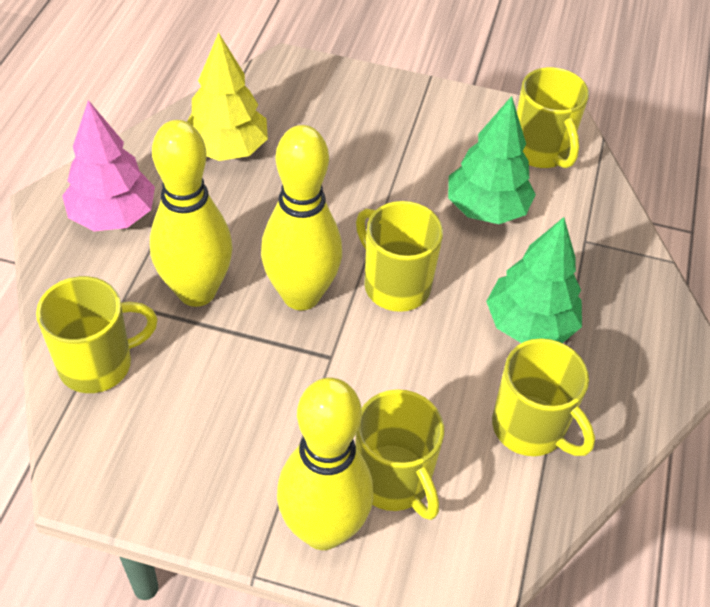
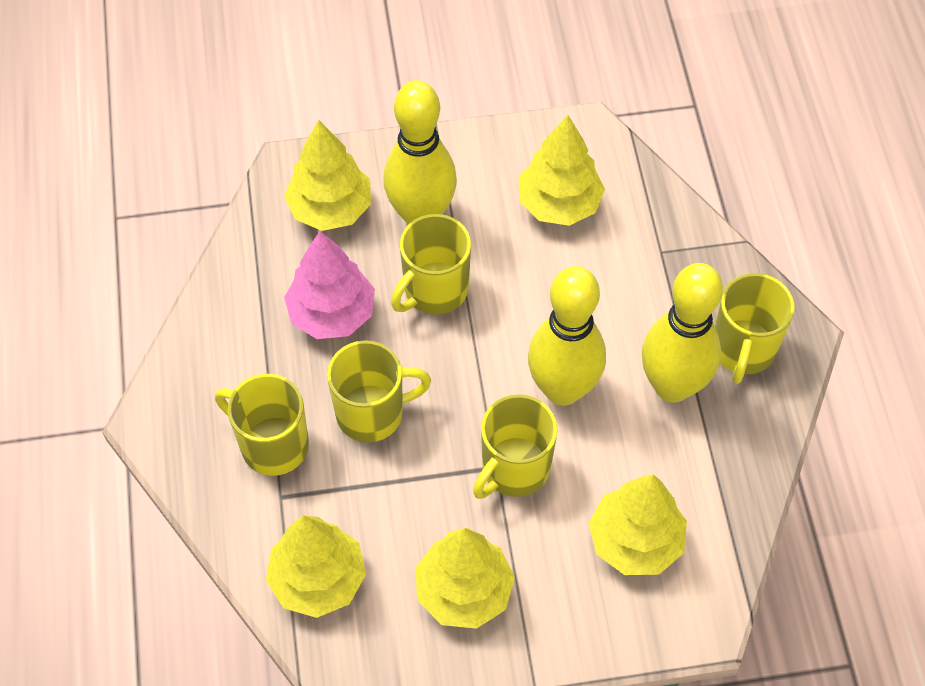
green tree: [448,96,536,224] [486,217,582,343] = 2 -> none = 0
yellow tree: [187,33,268,161] = 1 -> [266,516,366,618] [284,120,371,231] [415,528,515,629] [519,115,605,226] [589,474,687,575] = 5

